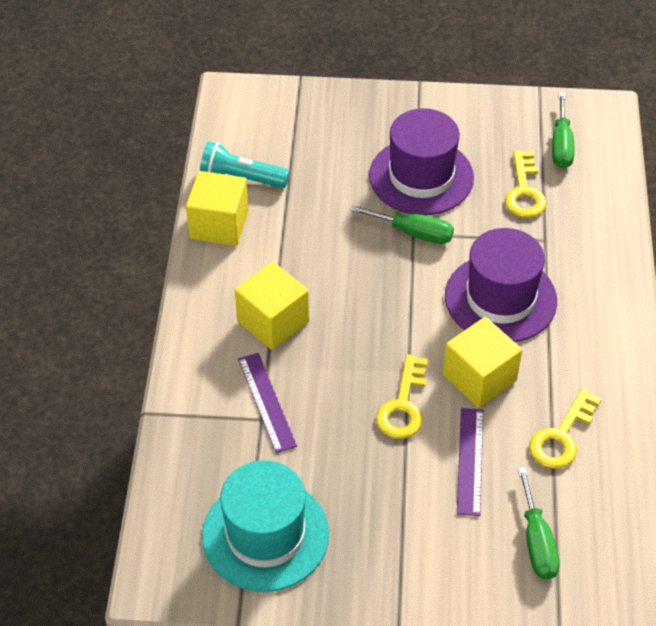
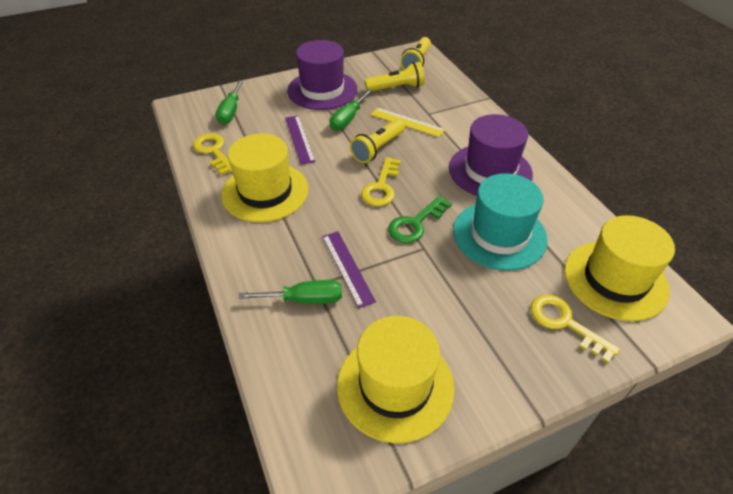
green key: none = 0 -> [388,196,452,243] = 1
turquoise flashlight: [200,142,290,188] = 1 -> none = 0
yellow cube: [186,171,249,246] [235,262,309,350] [443,317,522,408] = 3 -> none = 0
yellow flashlight: none = 0 -> [350,119,405,163] [365,62,425,91] [400,37,431,70] = 3
yellow hat: none = 0 -> [222,134,309,222] [337,316,455,443] [564,215,675,321] = 3
yellow ruler: none = 0 -> [371,108,445,137] = 1

